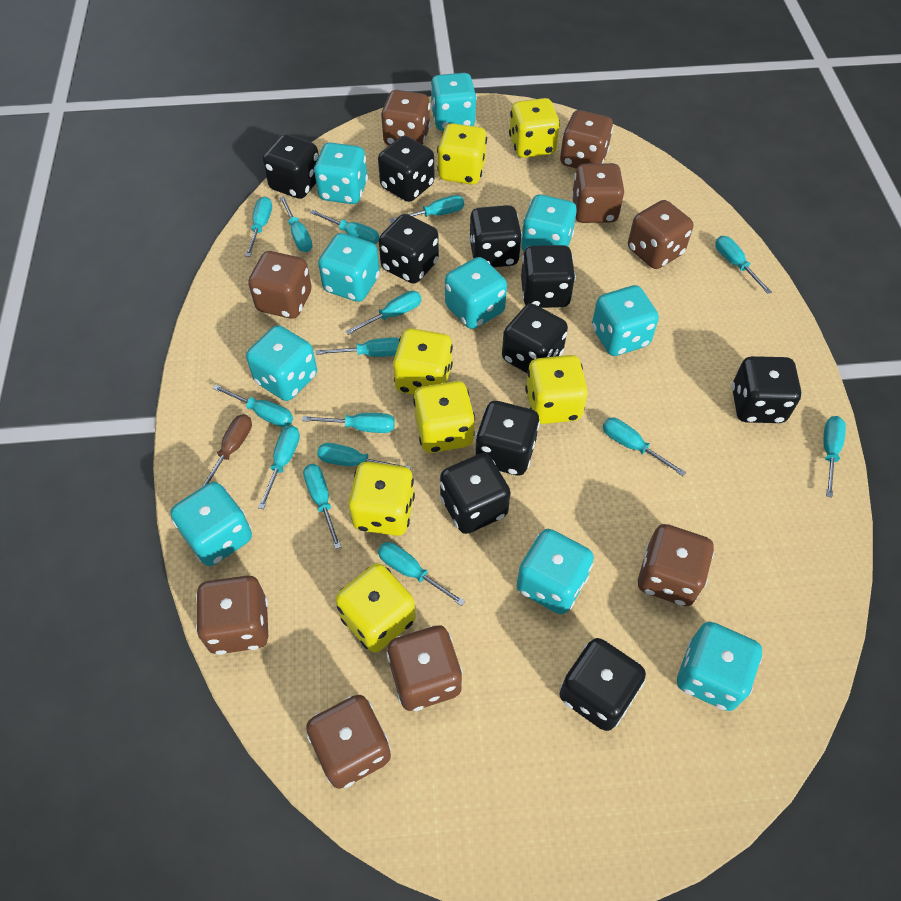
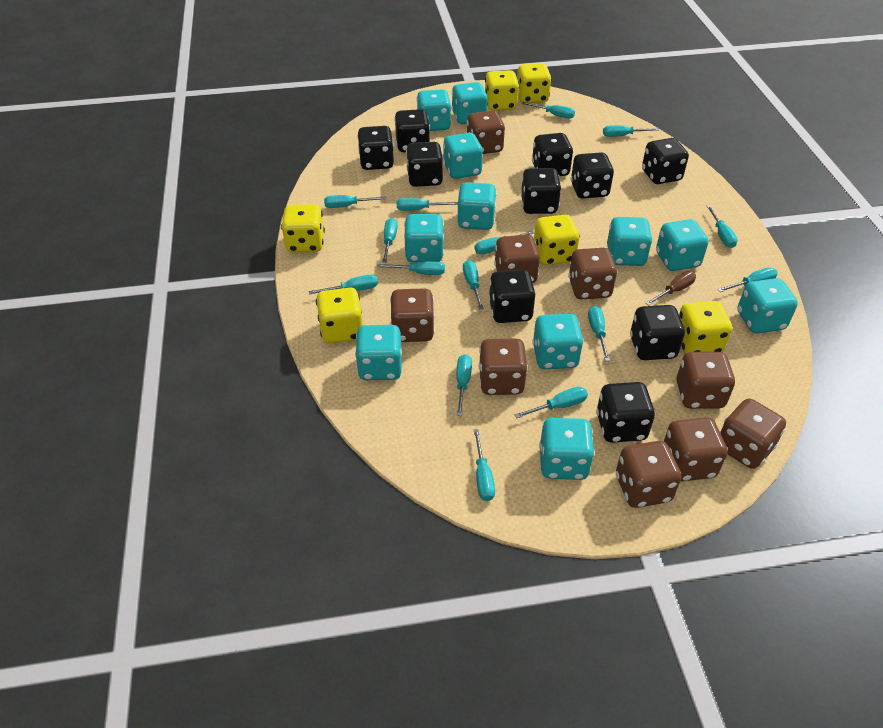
turquoise dice: [170,482,252,566] [246,325,317,401] [314,142,368,204] [318,233,380,302] [430,73,477,131] [445,257,507,329] [517,529,594,614] [521,195,577,251] [592,285,659,356] [677,622,762,711] = 10 -> [355,325,403,380] [404,214,444,262] [417,89,451,131] [443,133,483,179] [452,82,488,124] [457,182,497,230] [532,314,584,369] [539,418,595,480] [607,217,653,266] [656,219,709,271] [738,278,798,334] = 11
yellow dice: [335,563,416,653] [348,461,415,536] [393,328,453,395] [413,381,475,453] [437,123,487,185] [509,98,560,158] [525,355,588,424] = 7 -> [281,204,325,252] [316,288,363,343] [485,70,519,111] [517,63,552,103] [534,215,580,265] [679,301,732,354] = 6

